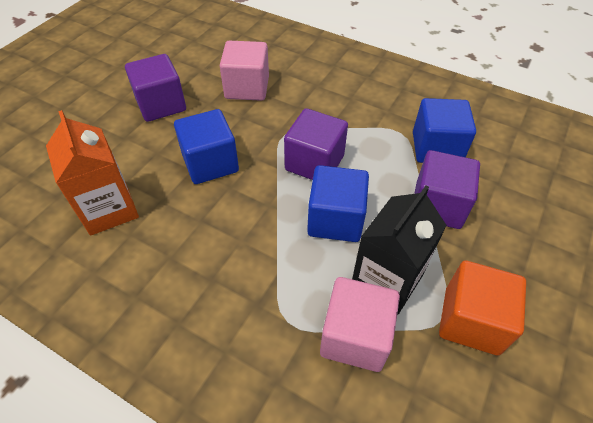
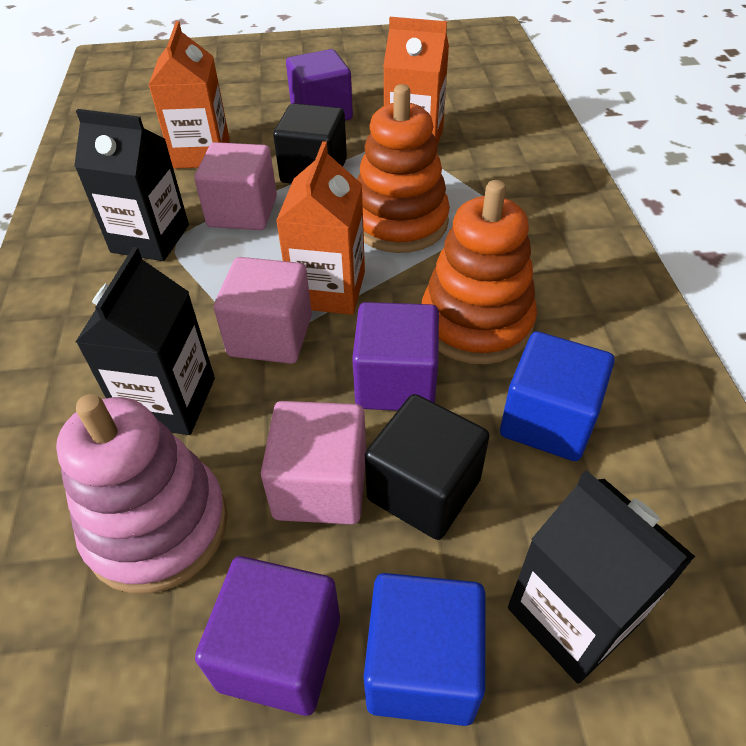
black carton: [352,186,447,314] = 1 -> [74,109,189,261] [76,247,215,435] [508,470,695,684] = 3
black cube: none = 0 -> [273,103,347,184] [365,394,489,540] = 2
blue cube: [174,109,239,184] [307,165,369,242] [413,98,476,163] = 3 -> [364,573,486,726] [500,331,615,461] = 2
orange carton: [46,110,139,236] = 1 -> [149,21,229,169] [276,141,365,315] [383,17,449,146] = 3
orange cube: [439,260,526,355] = 1 -> none = 0
orange stacking toy: none = 0 -> [357,84,450,253] [422,180,537,364] = 2
pink cube: [220,41,269,101] [320,277,400,372] = 2 -> [194,142,277,230] [214,257,312,364] [261,401,366,524] = 3
pink stacking toy: none = 0 -> [56,394,228,594] = 1

